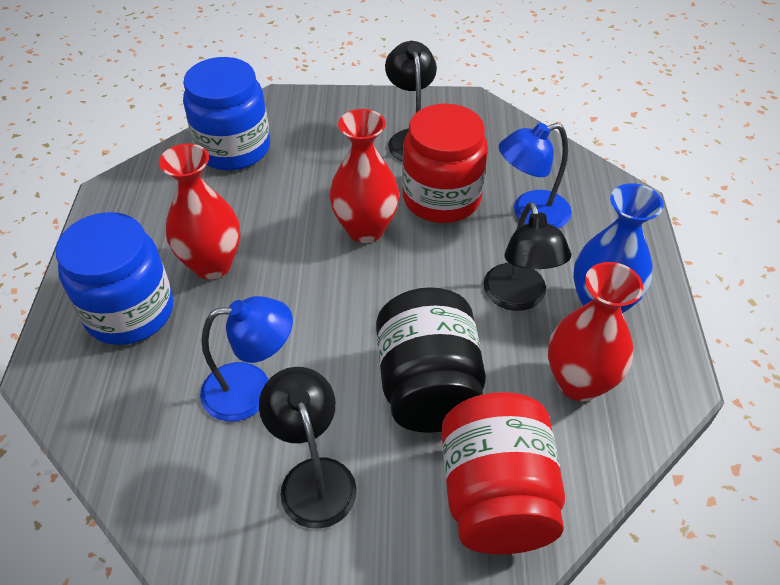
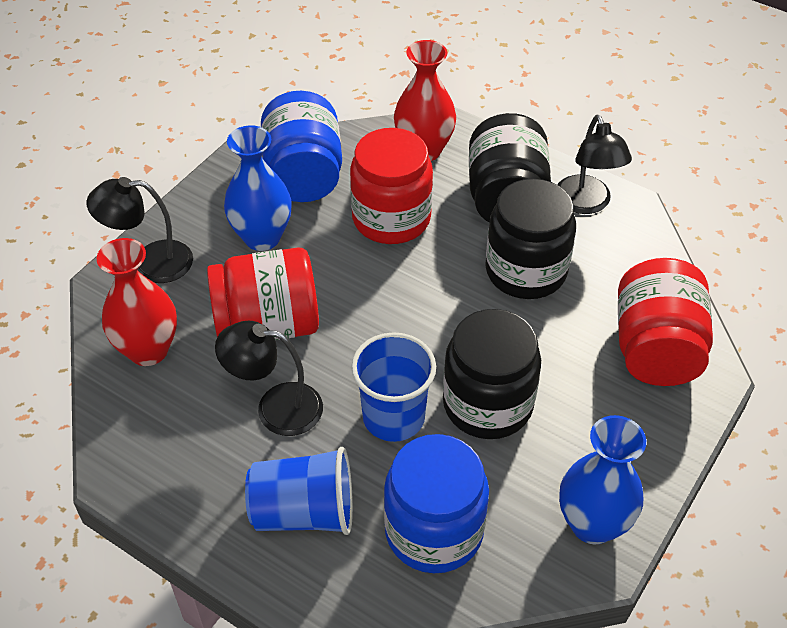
black jar: [376,287,486,433] = 1 -> [443,309,541,439] [469,113,551,223] [485,179,576,299] = 3
blue cup: none = 0 -> [245,447,353,535] [351,332,436,442] = 2
blue lamp: [200,296,293,422] [499,123,572,228] = 2 -> none = 0
blue vase: [573,183,664,313] = 1 -> [224,125,292,251] [559,415,646,544] = 2
red jar: [402,104,488,223] [441,392,565,554] = 2 -> [207,247,319,340] [350,128,433,244] [618,258,713,386] = 3
red vase: [159,143,240,279] [329,109,399,243] [548,262,643,402] = 3 -> [96,238,177,366] [394,40,456,161] = 2

